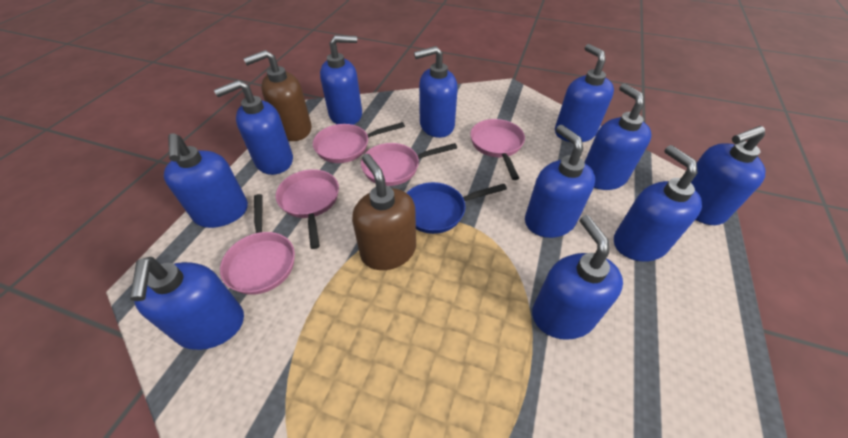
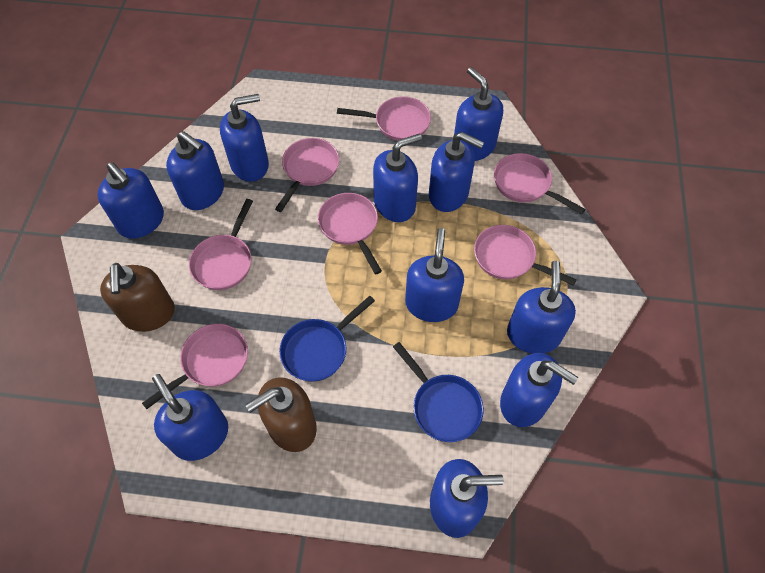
blue pan: [407,182,507,234] = 1 -> [279,296,375,382] [393,342,484,442] = 2
pink pan: [220,194,295,295] [276,169,339,249] [313,122,405,163] [361,143,457,186] [470,119,525,180] = 5 -> [142,324,248,409] [189,199,253,290] [275,138,339,212] [318,193,382,274] [337,96,431,141] [474,225,577,286] [494,153,586,215] = 7

